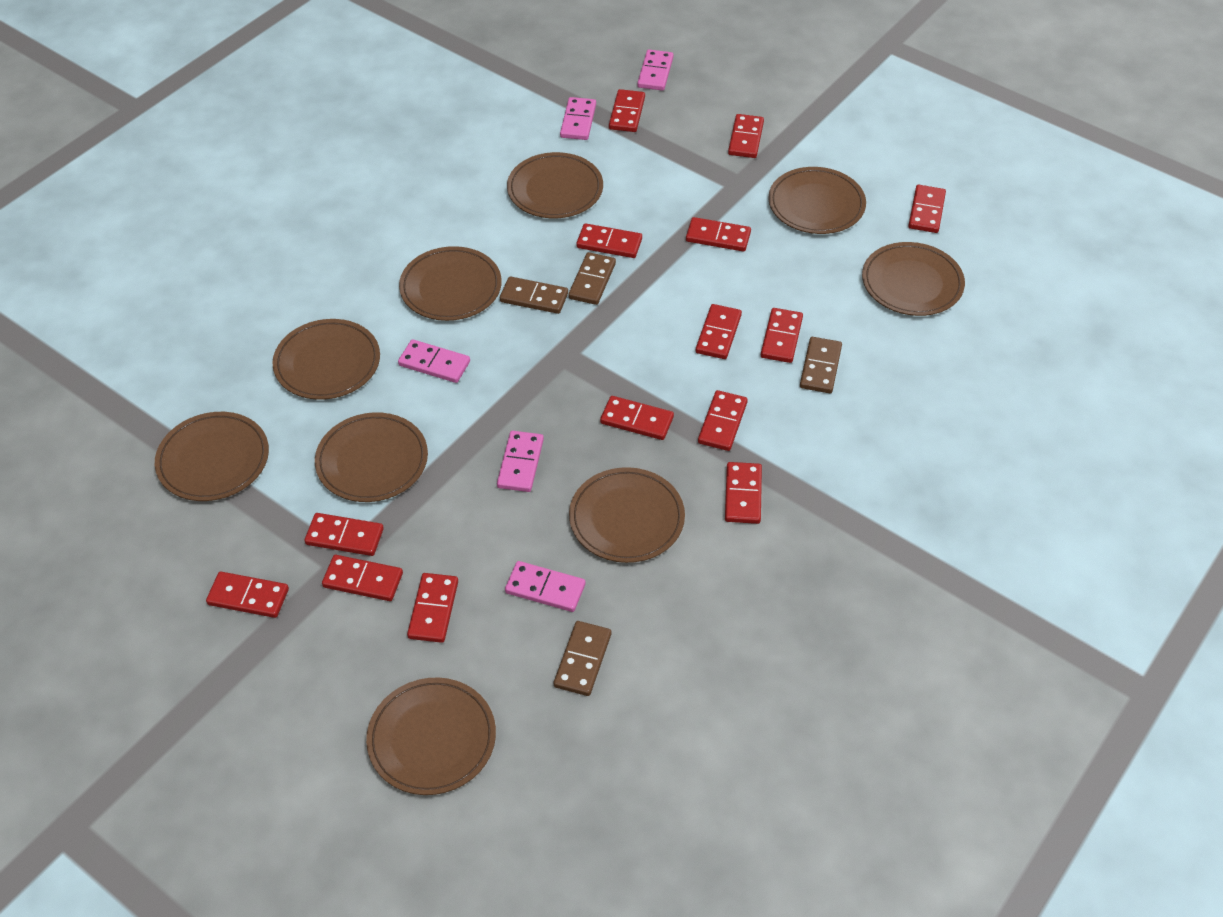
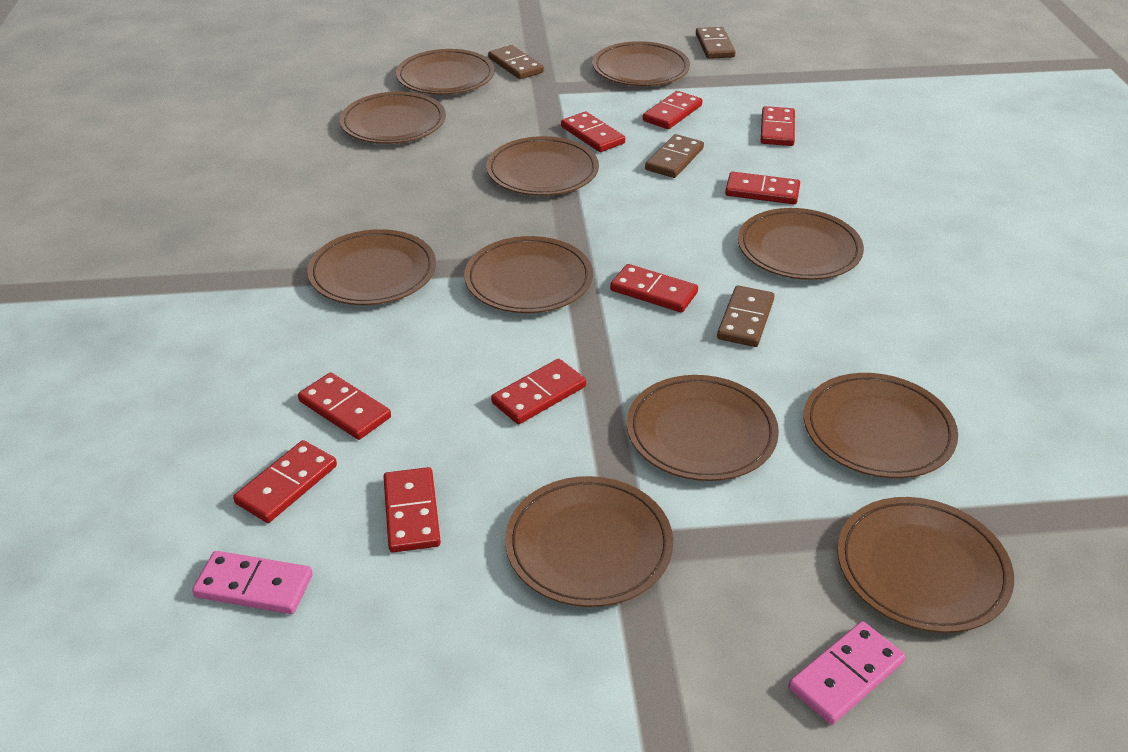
brown plate: [155,412,269,501] [272,319,380,400] [315,412,428,502] [366,678,496,795] [399,246,502,321] [507,152,603,218] [569,467,685,563] [768,167,866,234] [862,242,965,316] = 9 -> [307,229,436,305] [340,92,446,144] [396,49,495,95] [464,236,593,313] [486,136,599,196] [505,476,673,607] [592,41,690,86] [627,375,779,481] [738,208,864,280] [804,373,958,478] [837,497,1014,633] = 11
pink domino: [398,339,470,383] [497,431,544,492] [505,561,585,612] [560,97,596,140] [637,50,674,91] = 5 -> [192,551,313,614] [789,621,905,725] = 2
red domino: [206,572,289,618] [304,513,384,556] [322,555,403,601] [407,573,458,643] [576,223,642,258] [600,396,674,440] [609,89,645,132] [686,217,751,252] [696,304,742,359] [698,390,748,451] [725,462,762,524] [728,114,764,158] [761,308,803,363] [908,185,946,233] = 14 -> [233,440,337,523] [298,372,391,440] [383,467,441,553] [491,359,586,424] [561,112,625,152] [610,264,698,312] [643,91,702,129] [725,172,800,204] [761,106,795,146] = 9

